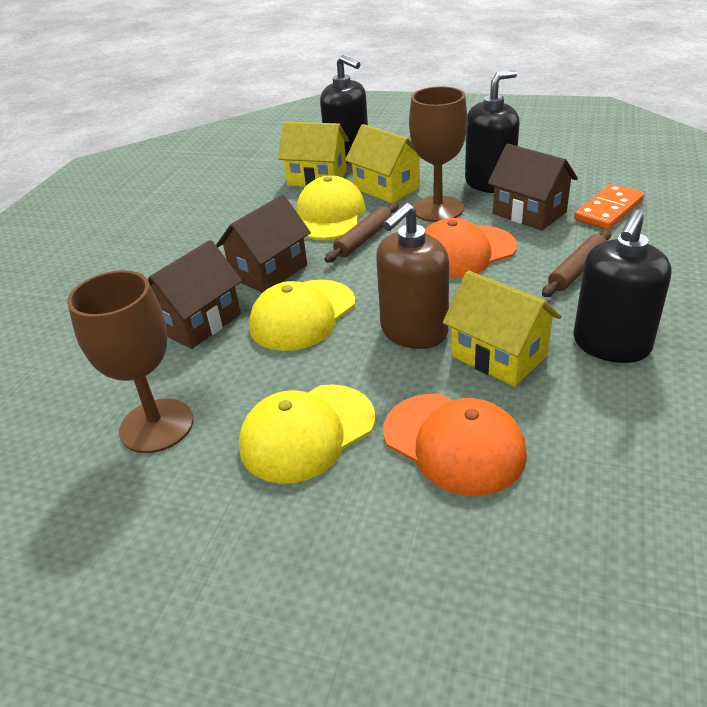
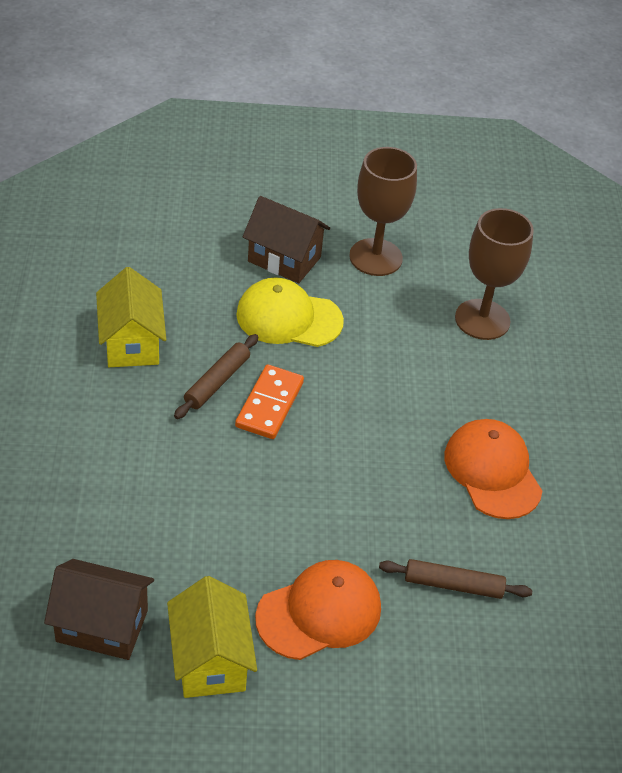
black soap dispenser: [320,55,368,163] [465,70,520,193] [573,210,672,363] = 3 -> none = 0
brown house: [148,240,242,349] [216,195,311,293] [488,144,578,230] = 3 -> [44,559,154,660] [243,196,330,283] = 2
brown soap dispenser: [376,203,449,349] = 1 -> none = 0
yellow cap: [239,384,375,484] [249,280,355,351] [297,176,366,240] = 3 -> [236,277,344,347] = 1
yellow house: [278,122,349,187] [345,124,420,203] [443,271,561,387] = 3 -> [96,267,166,367] [167,576,257,698] = 2

